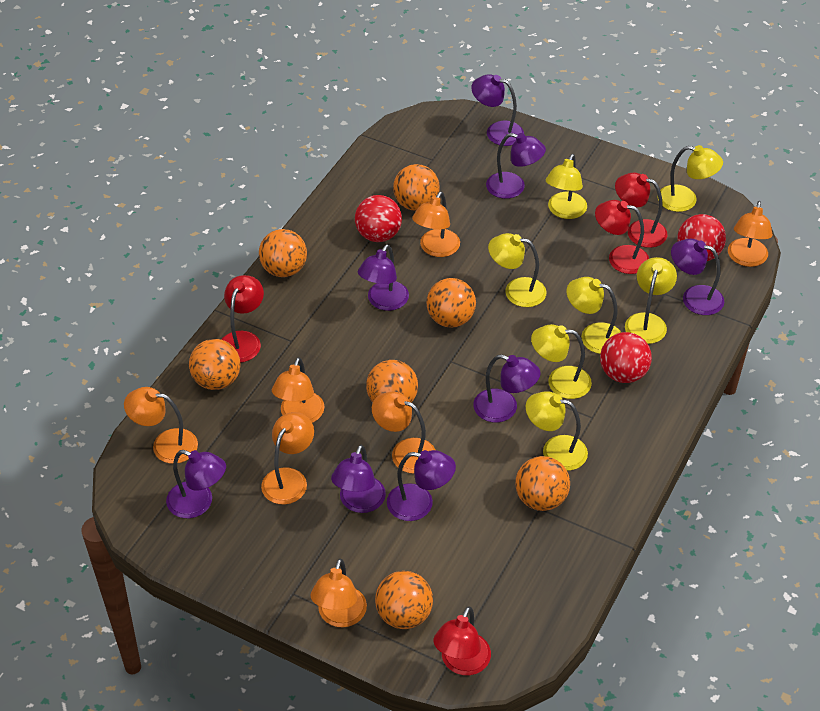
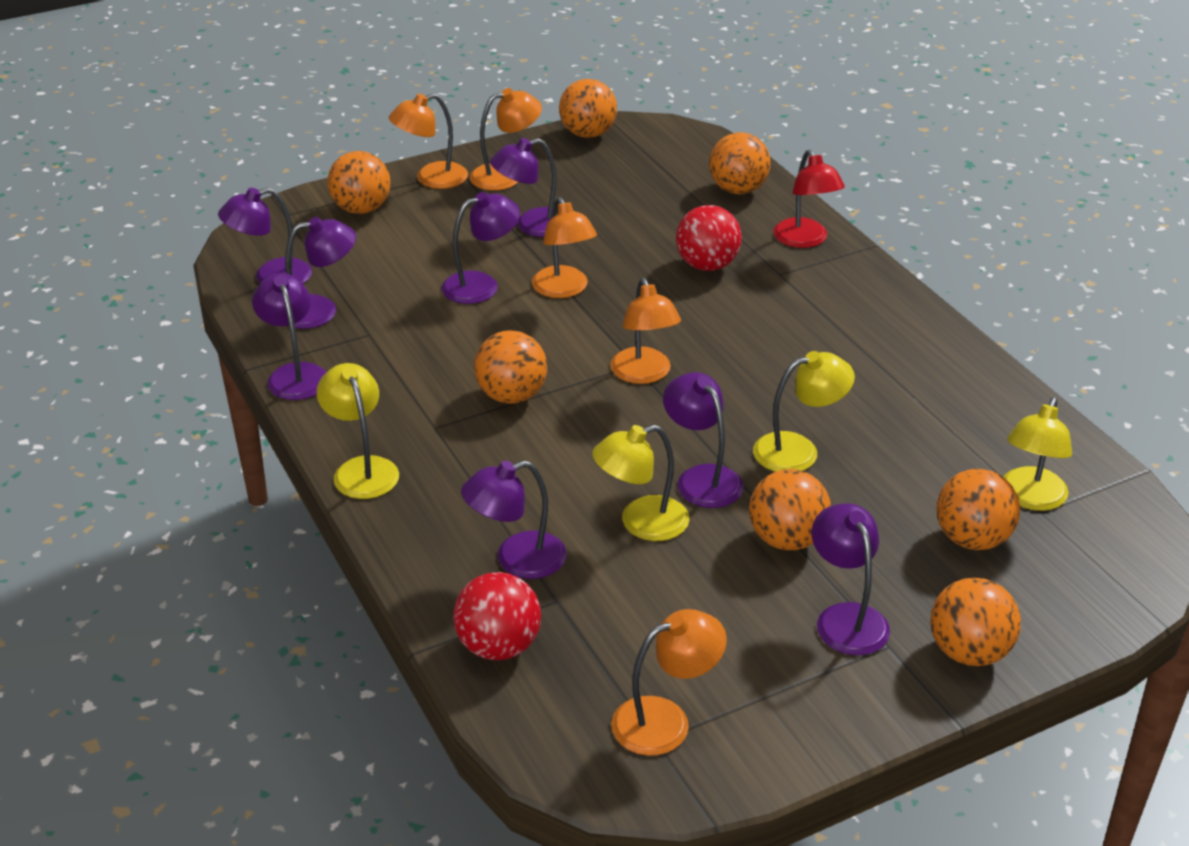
orange lamp: [124,387,198,464] [261,412,314,505] [272,357,324,423] [310,558,367,627] [372,391,436,474] [412,191,460,257] [728,201,773,267] = 7 -> [389,93,468,189] [469,88,542,191] [532,197,597,298] [610,278,681,384] [611,609,727,756] = 5
red ball: [355,195,402,242] [600,332,652,383] [677,214,726,261] = 3 -> [453,572,541,660] [676,205,742,271] = 2
red lamp: [221,275,264,363] [433,606,491,675] [595,200,649,274] [615,173,668,248] = 4 -> [773,150,845,248] = 1
yellow lamp: [488,233,547,307] [526,391,588,471] [531,324,592,399] [546,154,587,219] [567,277,622,354] [625,257,677,344] [657,145,723,212] = 7 -> [317,363,399,499] [592,425,689,541] [753,351,855,472] [1004,397,1072,511] = 4

